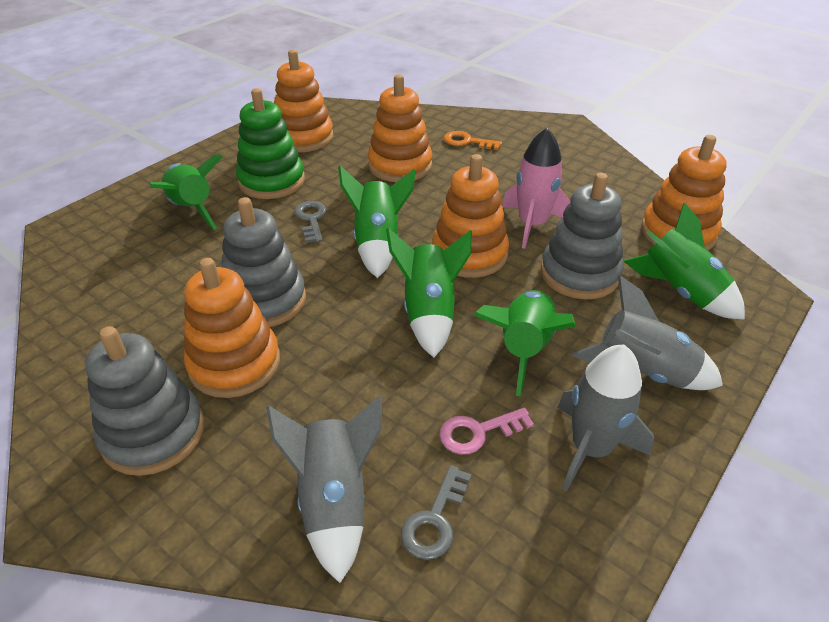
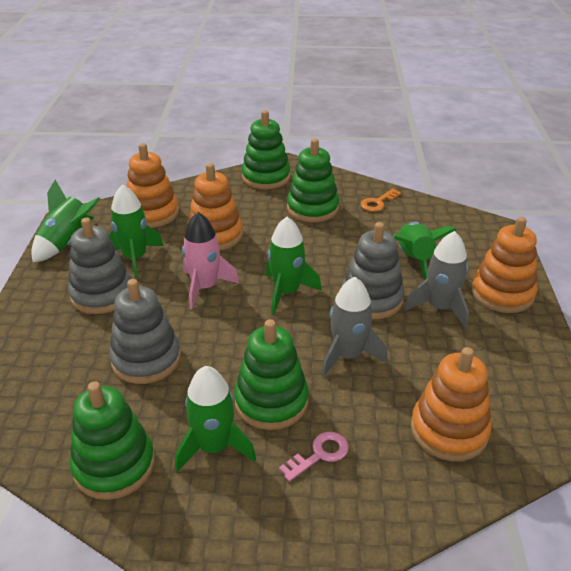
green stacking toy: [236,88,305,199] = 1 -> [70,382,155,500] [234,319,309,430] [242,110,290,189] [287,138,339,222] = 4
grey key: [294,201,327,243] [401,465,472,560] = 2 -> none = 0
grey rocket: [266,396,382,583] [558,344,654,491] [572,275,723,390] = 3 -> [321,277,388,377] [404,231,469,329] = 2
orange stacking toy: [184,258,280,398] [274,49,334,152] [368,74,432,182] [432,154,509,278] [641,135,727,250] = 5 -> [126,143,179,228] [187,163,243,250] [411,347,492,461] [472,217,538,313] = 4

